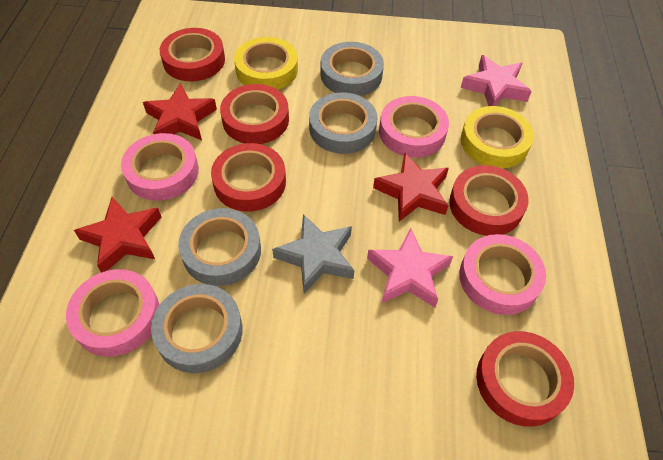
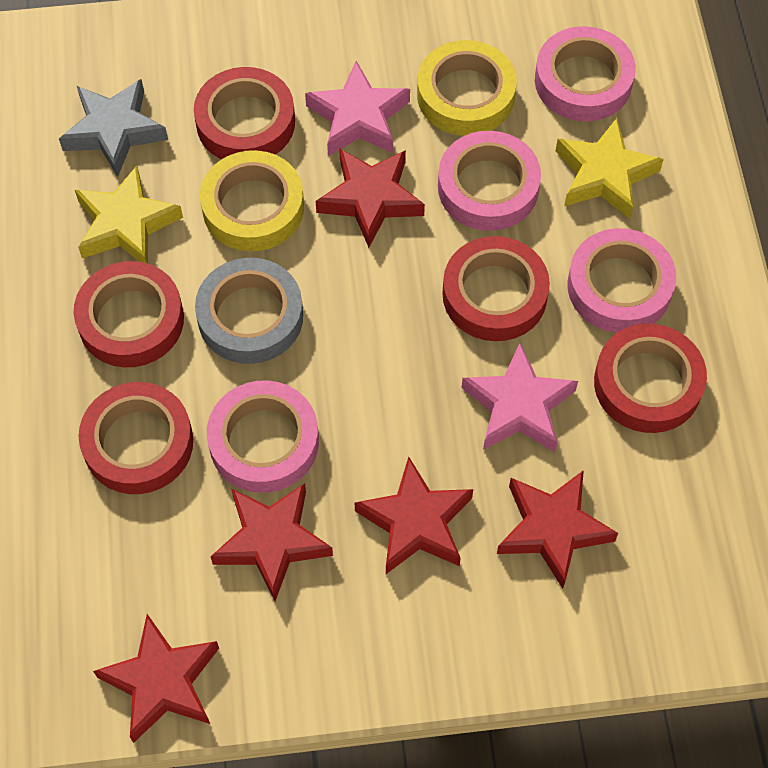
grey tape: [151,284,243,373] [178,208,261,286] [309,92,377,154] [320,42,384,96] = 4 -> [195,258,303,364] = 1
red star: [74,197,161,273] [143,83,217,140] [373,153,449,222] = 3 -> [93,614,219,743] [210,483,333,601] [316,148,425,248] [354,456,473,574] [497,470,618,589] = 5
yellow star: none = 0 -> [75,166,183,264] [556,118,664,219] = 2

